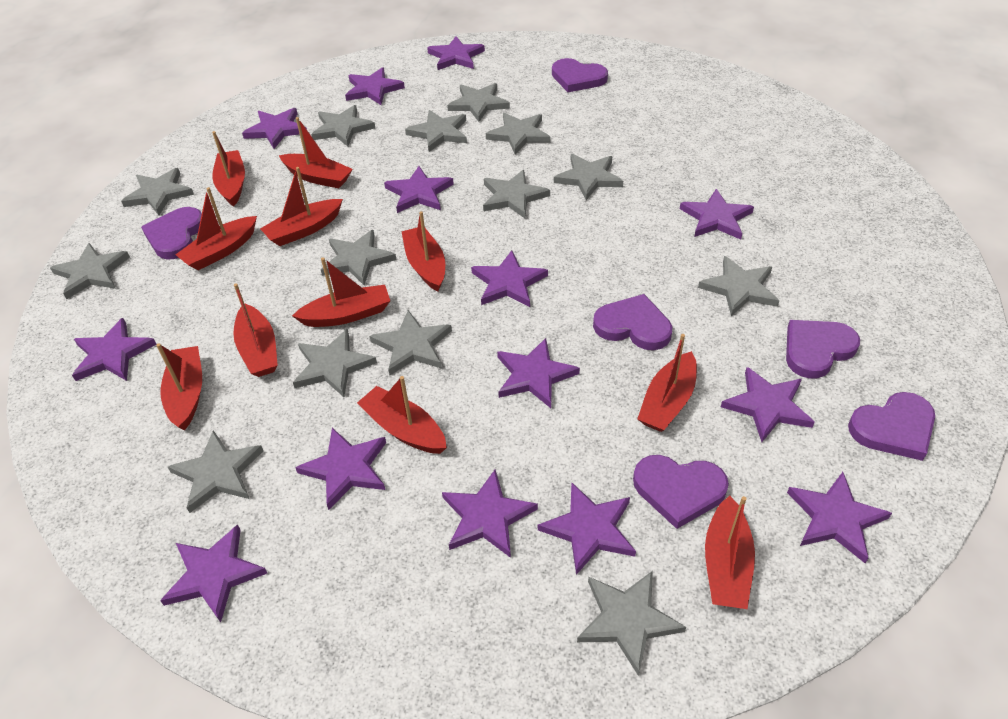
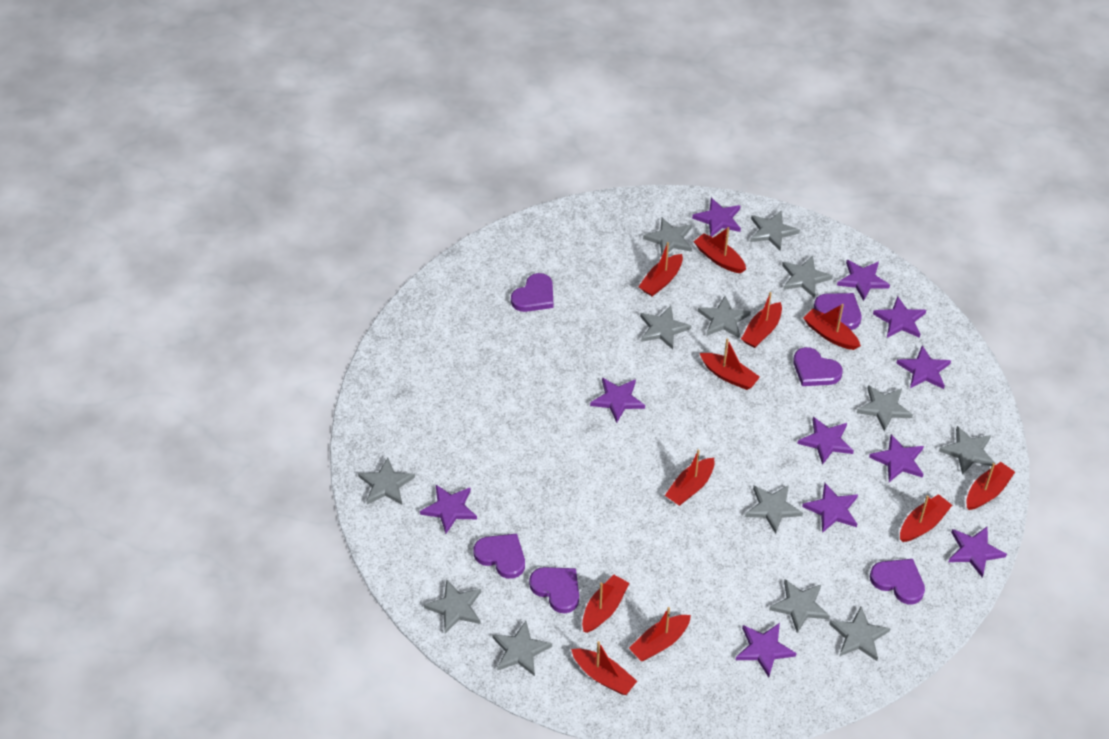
grey star: [50,243,130,299] [121,168,194,215] [168,430,263,513] [293,329,377,397] [311,105,375,147] [321,230,396,285] [370,310,452,375] [405,110,467,152] [447,83,510,122] [483,170,550,218] [486,113,550,155] [554,154,623,200] [577,571,686,676] [698,256,779,316] = 14 -> [358,457,415,505] [424,579,481,634] [492,621,552,676] [640,306,691,349] [643,218,692,256] [698,296,751,338] [745,485,803,534] [751,210,800,251] [769,579,830,633] [782,256,833,298] [829,607,891,661] [857,385,913,432] [939,426,995,475] = 13
purple star: [72,318,157,381] [160,525,267,622] [242,108,307,149] [295,428,386,510] [345,67,405,105] [384,166,454,213] [427,36,485,70] [442,470,538,558] [471,250,548,307] [497,338,580,408] [538,483,636,575] [680,189,754,240] [721,367,815,442] [787,472,892,563] = 14 -> [420,485,477,534] [590,378,645,423] [692,198,741,237] [736,623,797,677] [797,417,854,465] [802,483,858,533] [837,260,890,301] [869,434,924,482] [873,296,926,338] [896,346,951,389] [949,526,1007,577] = 11

